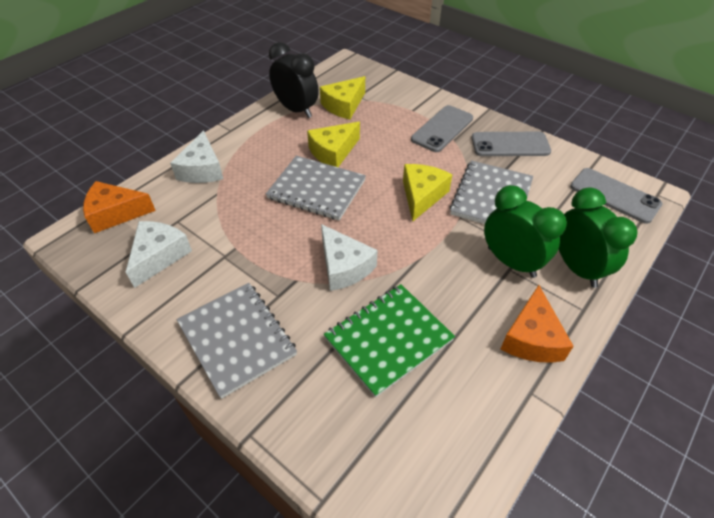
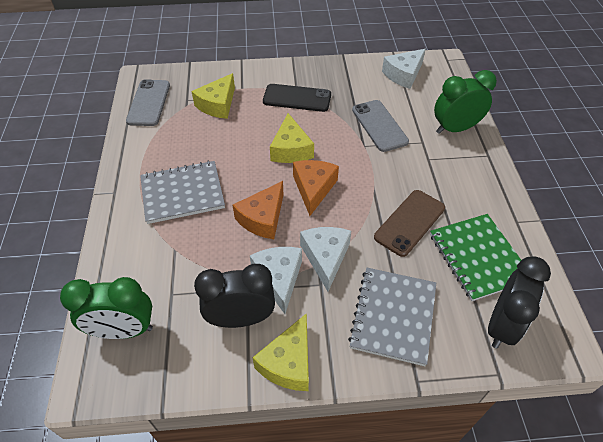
black clock: [269,42,319,118] = 1 -> [194,264,275,328] [488,256,551,349] = 2
black phone: none = 0 -> [263,84,331,112] = 1
brown phone: none = 0 -> [374,190,445,257] = 1
grey notebook: [176,283,297,399] [266,155,366,220] [450,160,533,224] = 3 -> [140,161,225,224] [348,268,436,366] = 2
grey phone: [411,105,473,152] [472,132,551,156] [570,168,663,224] = 3 -> [126,79,170,126] [352,100,409,152] = 2

